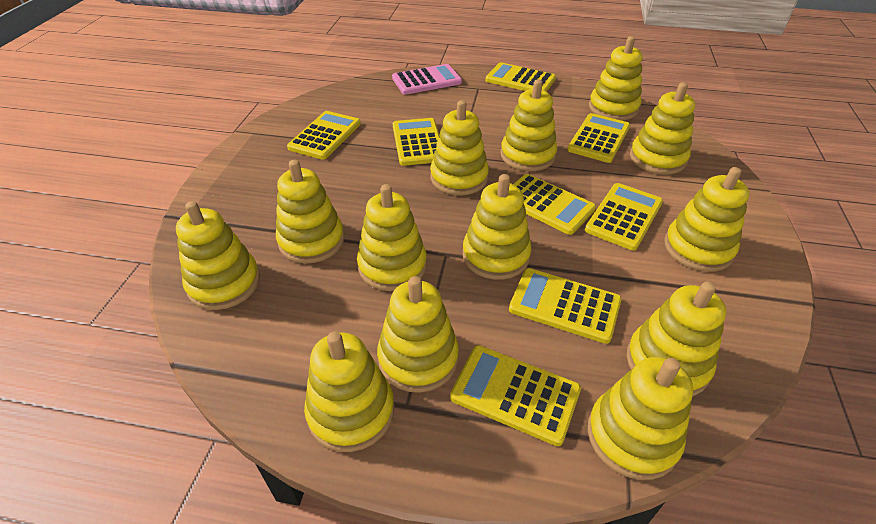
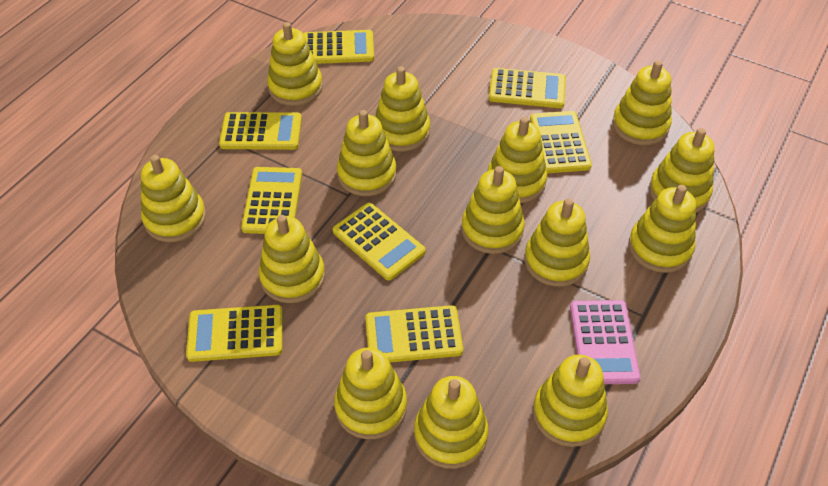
yellow stacking toy: [176,201,260,310] [276,160,344,264] [304,332,395,452] [357,184,427,291] [377,276,459,393] [430,100,489,195] [463,174,532,280] [501,79,557,171] [588,357,693,480] [589,36,643,120] [627,281,726,396] [630,82,695,175] [665,167,749,272] = 13 -> [141,155,206,242] [259,215,325,303] [267,22,323,106] [334,348,407,439] [337,110,397,196] [375,66,430,152] [414,376,488,469] [461,166,525,254] [487,117,547,203] [524,198,590,287] [533,355,608,447] [612,60,672,145] [629,185,696,273] [649,128,715,213] = 14

